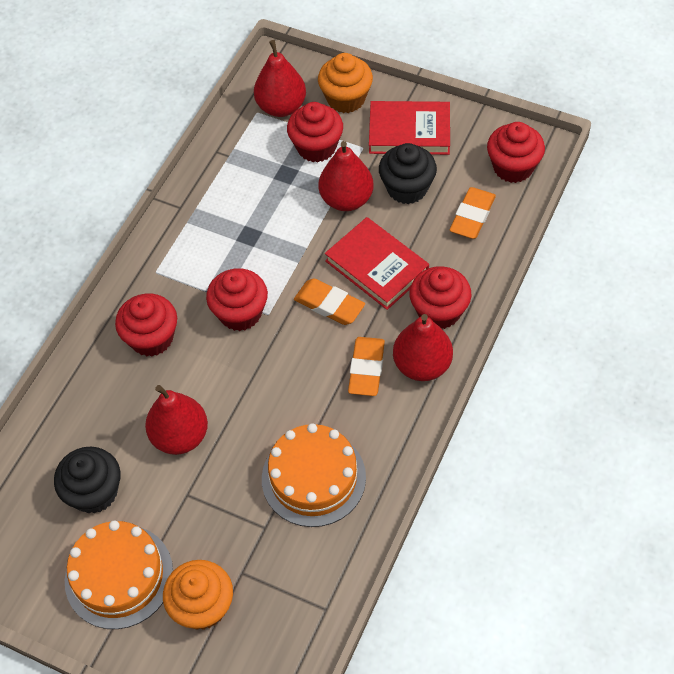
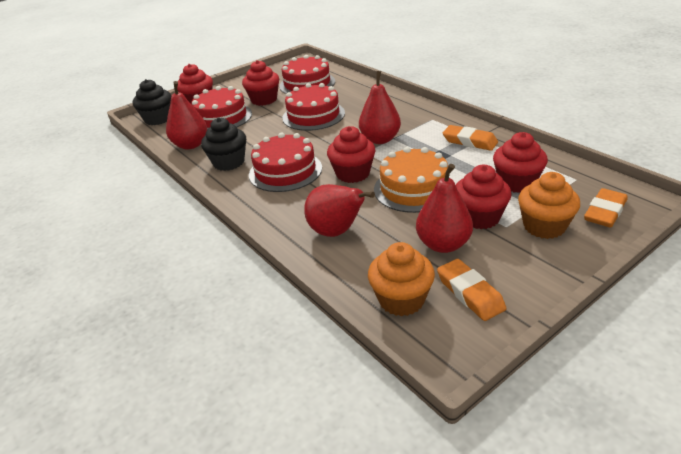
orange cake: [65,520,173,629] [262,423,366,527] = 2 -> [374,147,448,213] = 1
red book: [325,217,429,310] [369,101,450,155] = 2 -> none = 0
red cake: none = 0 -> [192,86,252,130] [249,133,322,192] [279,55,335,94] [282,83,345,131] = 4

